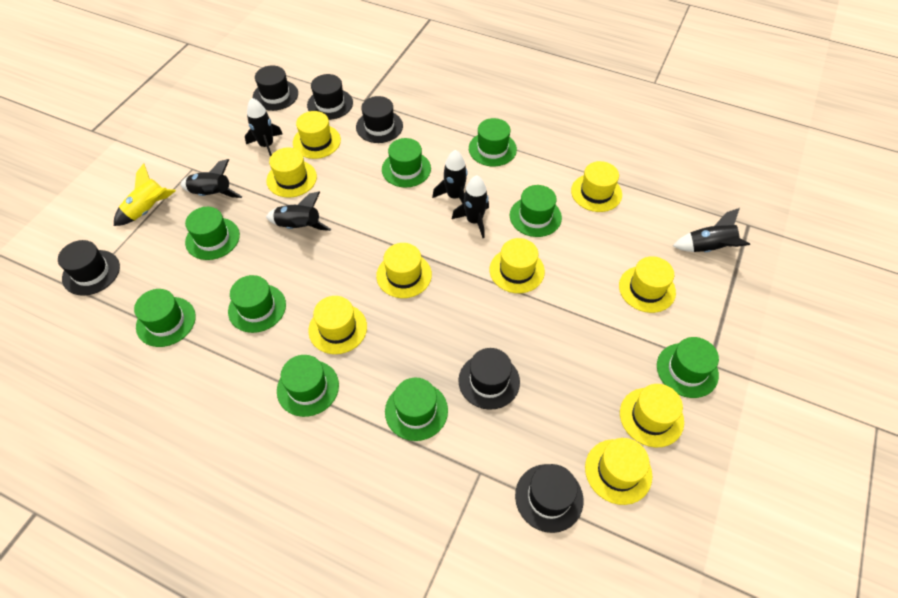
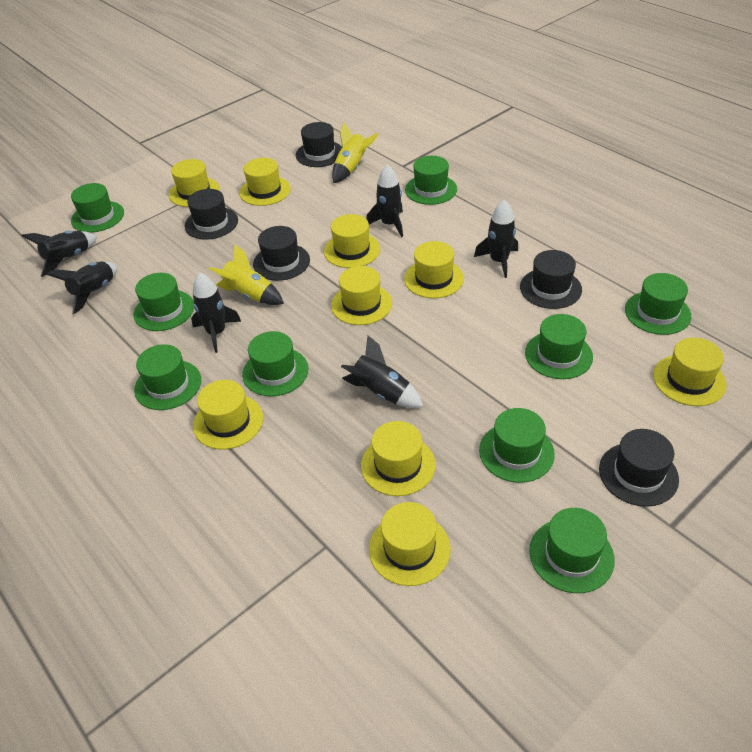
black hat: [58,240,120,296] [253,65,298,111] [307,74,353,120] [356,96,403,143] [458,348,520,410] [515,464,583,533] = 6 -> [184,189,238,240] [253,226,310,281] [296,122,342,167] [520,250,582,309] [599,429,679,507] = 5
yellow rocket: [114,163,176,226] = 1 -> [209,245,284,305] [332,122,378,183] = 2

